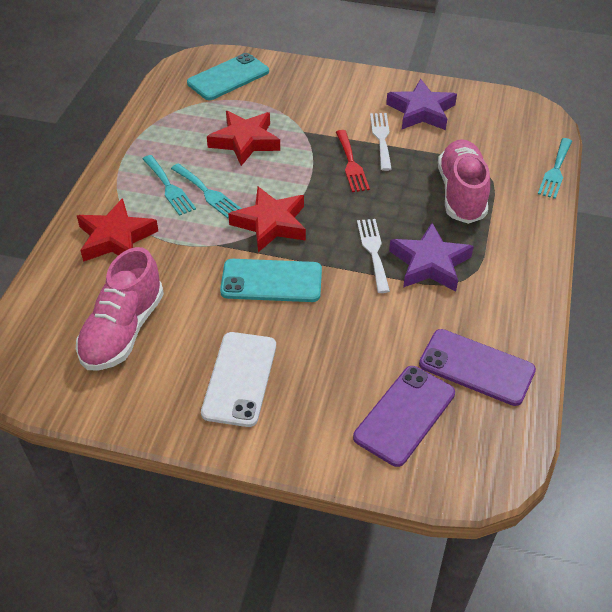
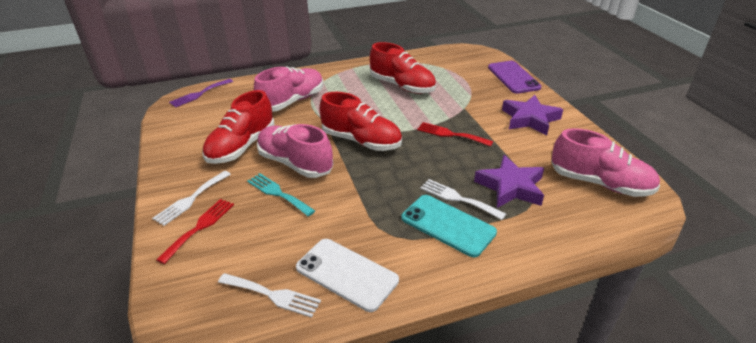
pink shoe: [76,247,164,371] [438,139,490,224] = 2 -> [254,67,323,112] [257,124,333,178] [551,128,660,197] = 3
purple fork: none = 0 -> [169,79,233,108] = 1
purple phone: [353,366,455,467] [419,329,536,406] = 2 -> [488,61,541,94] = 1
red fork: [336,130,370,192] = 1 -> [157,199,234,264] [417,122,493,147] = 2
red shoe: none = 0 -> [203,90,274,164] [319,92,402,151] [370,42,436,94] = 3
red star: [77,198,158,262] [207,111,280,166] [228,187,306,252] = 3 -> none = 0
turquoise fork: [143,155,196,216] [171,164,242,218] [538,138,572,199] = 3 -> [247,173,315,217] = 1
turquoise phone: [187,53,269,100] [220,259,322,302] = 2 -> [401,195,497,257] = 1
white fork: [357,219,390,293] [370,113,392,171] = 2 -> [152,171,231,226] [218,273,321,318] [420,179,506,220] = 3

